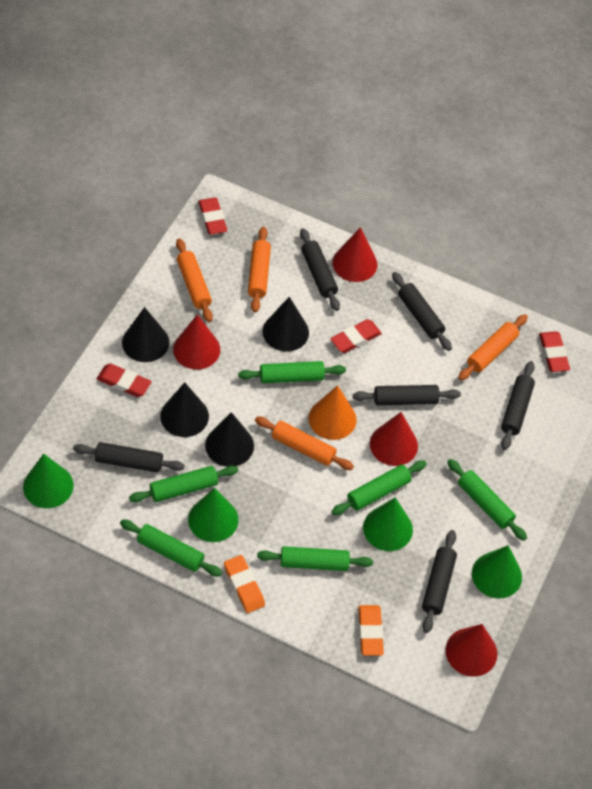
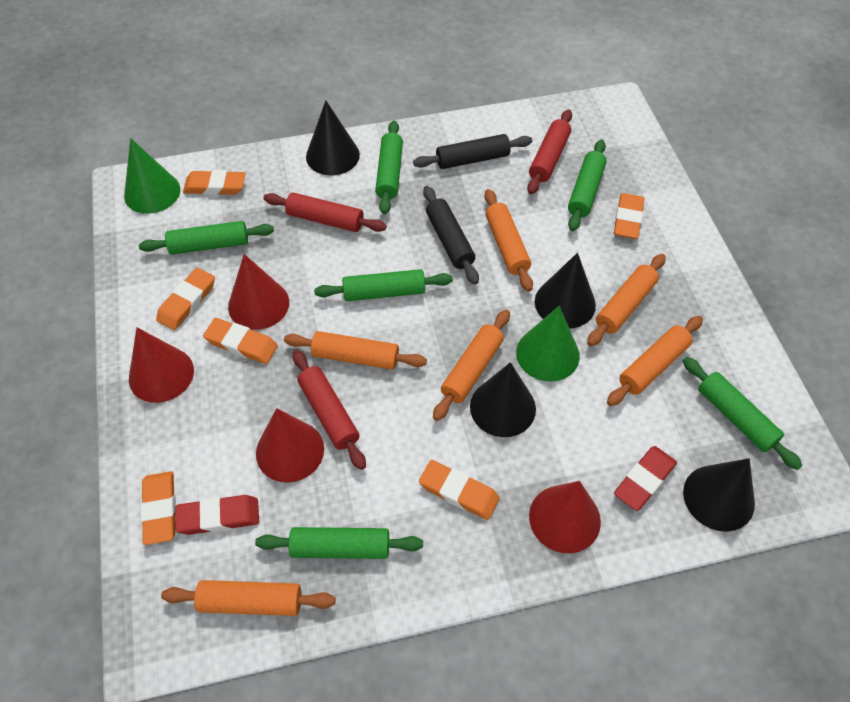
black rolling pin: [73,442,185,473] [300,228,340,311] [353,385,461,405] [392,272,452,351] [422,530,457,633] [501,361,535,450] = 6 -> [413,134,532,169] [423,186,479,284] = 2
green cone: [23,454,73,508] [188,488,238,542] [363,498,413,551] [472,545,522,599] = 4 -> [124,138,180,214] [516,306,580,382] = 2
orange cone: [308,385,357,440] = 1 -> none = 0
orange eraser: [224,555,265,613] [358,605,384,656] = 2 -> [141,471,176,545] [156,268,215,330] [183,170,246,195] [203,318,278,364] [419,460,500,520] [614,193,644,239] = 6
orange rolling pin: [176,238,213,322] [248,227,271,313] [255,417,354,470] [458,314,528,381] = 4 -> [161,580,335,616] [284,331,427,370] [433,309,510,421] [484,189,533,292] [587,254,666,346] [607,316,703,406] = 6
red eraser: [97,364,152,397] [198,197,227,235] [330,319,382,353] [539,331,570,372] = 4 -> [175,495,259,535] [614,446,677,511] = 2
red rolling pin: none = 0 -> [264,192,387,232] [293,350,366,470] [527,109,572,194] = 3

